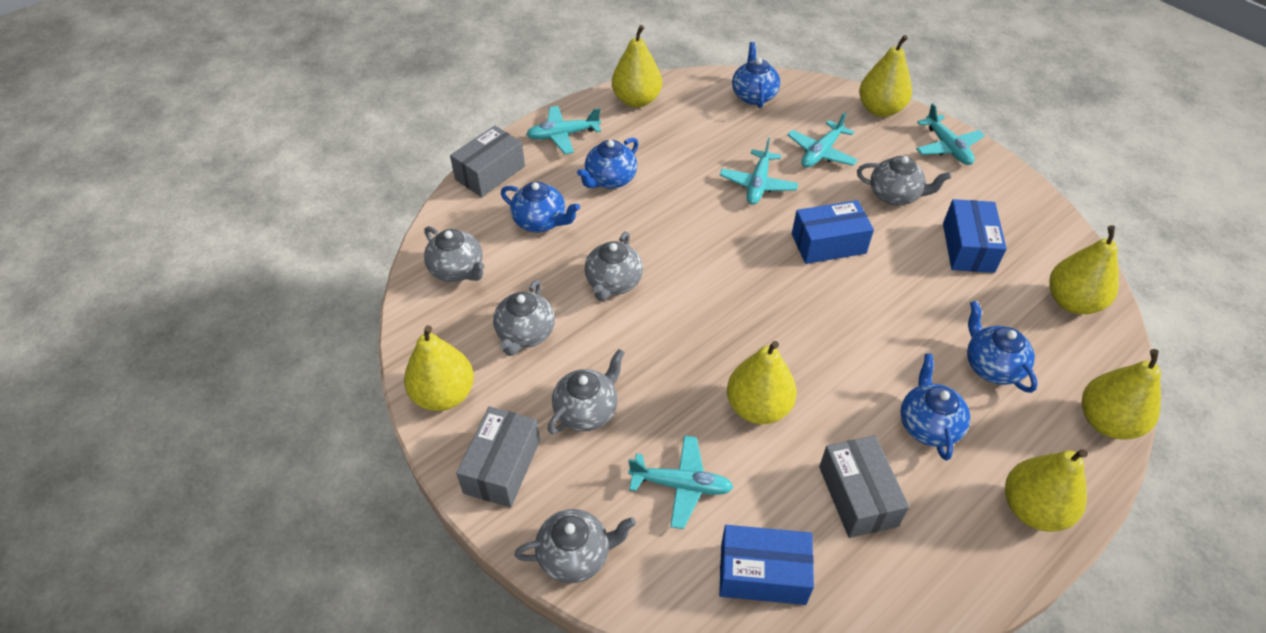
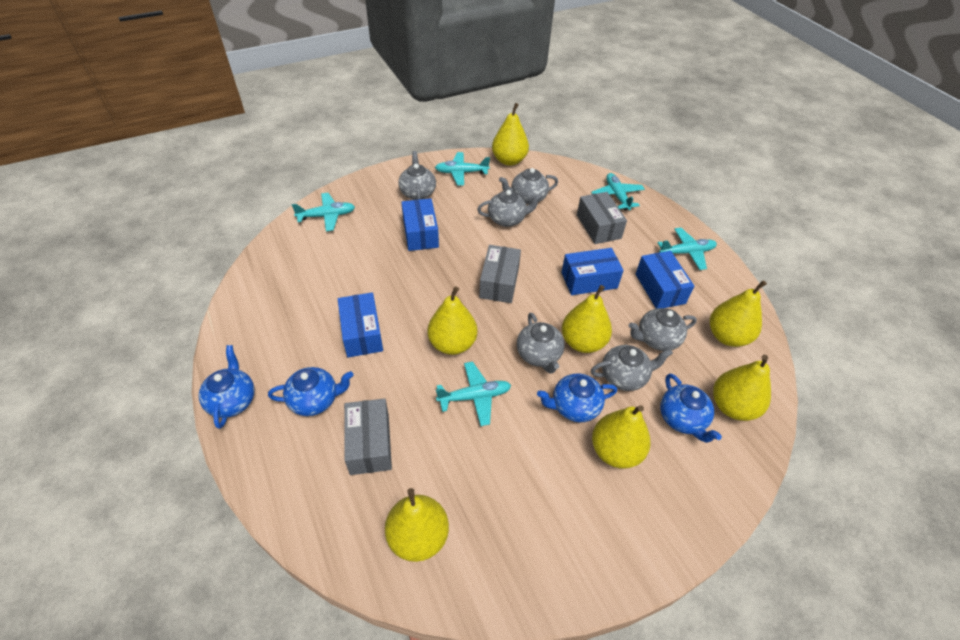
blue box: [719,525,814,605] [792,200,874,264] [943,199,1007,273] = 3 -> [338,292,383,358] [401,198,439,251] [561,248,624,295] [636,251,694,308] = 4
blue teapot: [501,182,580,232] [577,138,638,189] [732,42,780,108] [900,354,970,461] [967,301,1038,393] = 5 -> [199,345,255,429] [268,367,354,416] [537,373,617,422] [660,374,722,443] = 4

